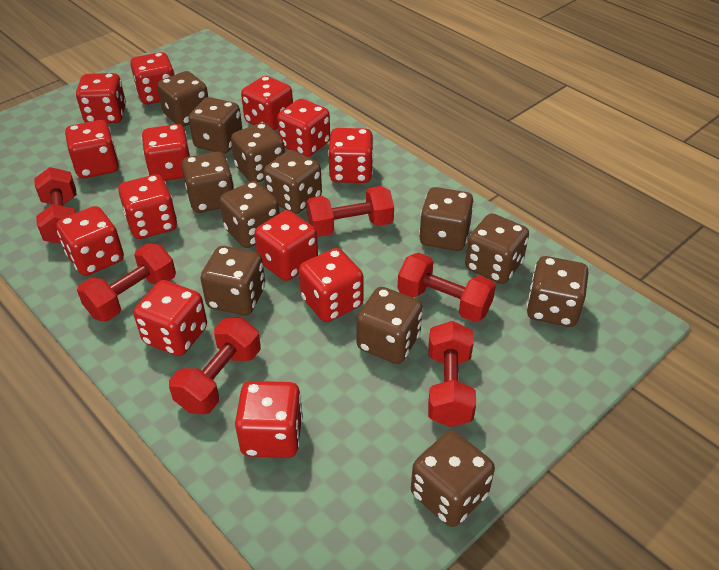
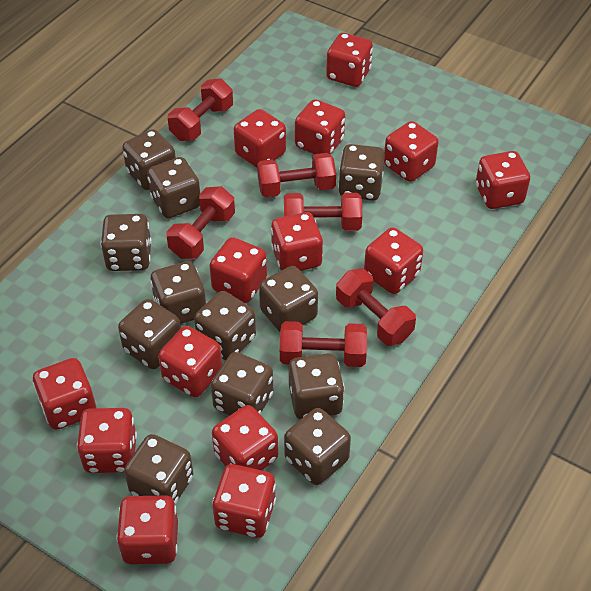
red dice: [56,206,124,276] [65,120,119,178] [76,73,126,123] [118,174,177,239] [130,52,174,105] [133,280,207,356] [142,124,190,181] [235,381,303,458] [241,76,293,130] [254,210,318,281] [277,99,330,157] [299,248,364,322] [328,128,374,183] = 13 -> [33,358,96,430] [77,408,137,473] [116,495,178,565] [158,326,222,397] [210,237,267,303] [212,405,278,470] [212,464,276,538] [234,109,286,168] [271,212,323,271] [295,99,345,155] [326,33,373,87] [364,227,423,294] [384,121,439,182] [476,151,530,209] = 14

